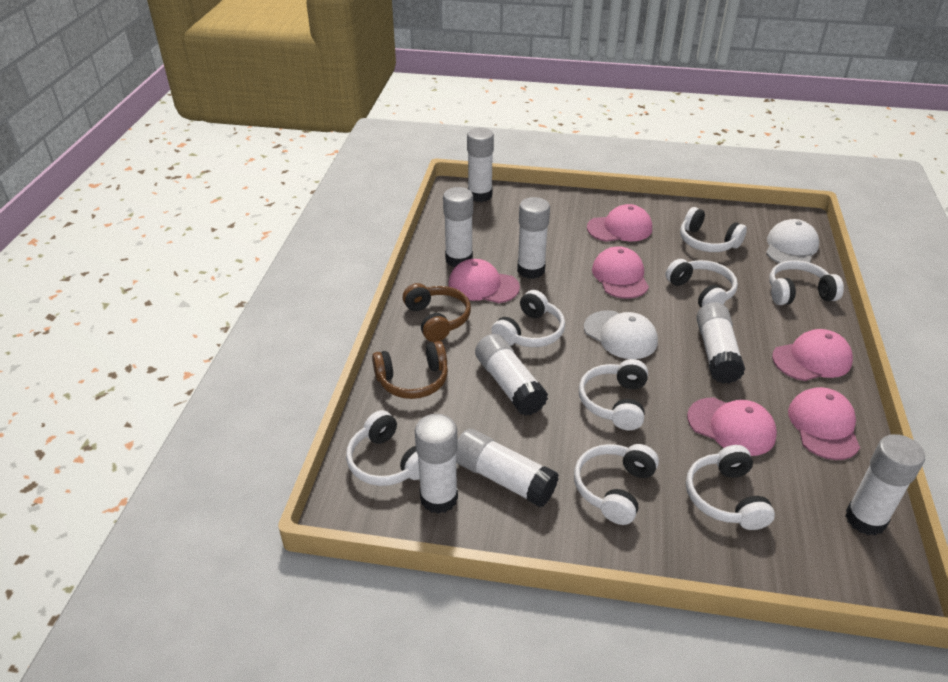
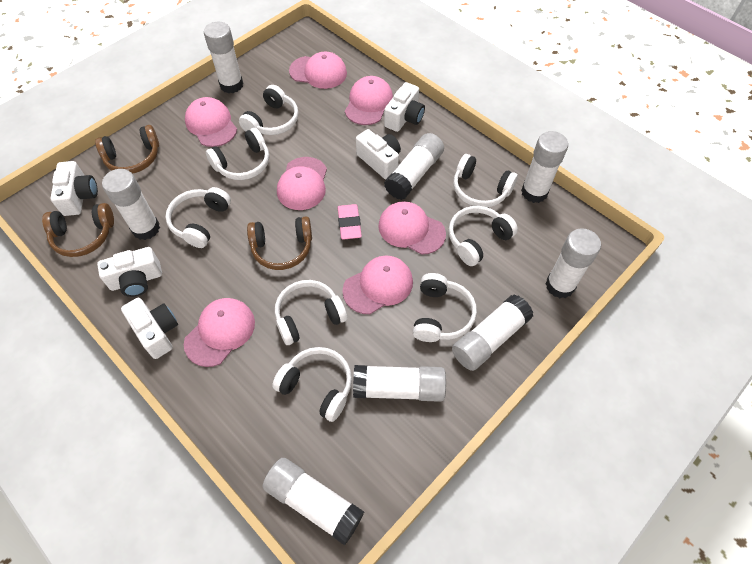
brown headphones: [372,341,448,399] [403,283,471,342] = 2 -> [42,203,114,257] [95,125,159,174] [247,216,312,270] = 3
pink cap: [448,259,520,303] [587,204,652,242] [592,246,649,299] [687,397,777,456] [772,329,853,381] [788,387,860,460] = 6 -> [184,298,255,367] [185,97,237,147] [277,157,327,210] [289,52,347,89] [343,255,413,314] [345,76,393,125] [378,201,446,255] = 7
pink eraser: none = 0 -> [337,204,362,240] = 1
white camera: none = 0 -> [50,161,98,216] [97,247,162,297] [121,298,178,359] [356,129,401,179] [384,82,425,132] = 5
white cap: [584,310,658,359] [766,219,819,263] = 2 -> none = 0

